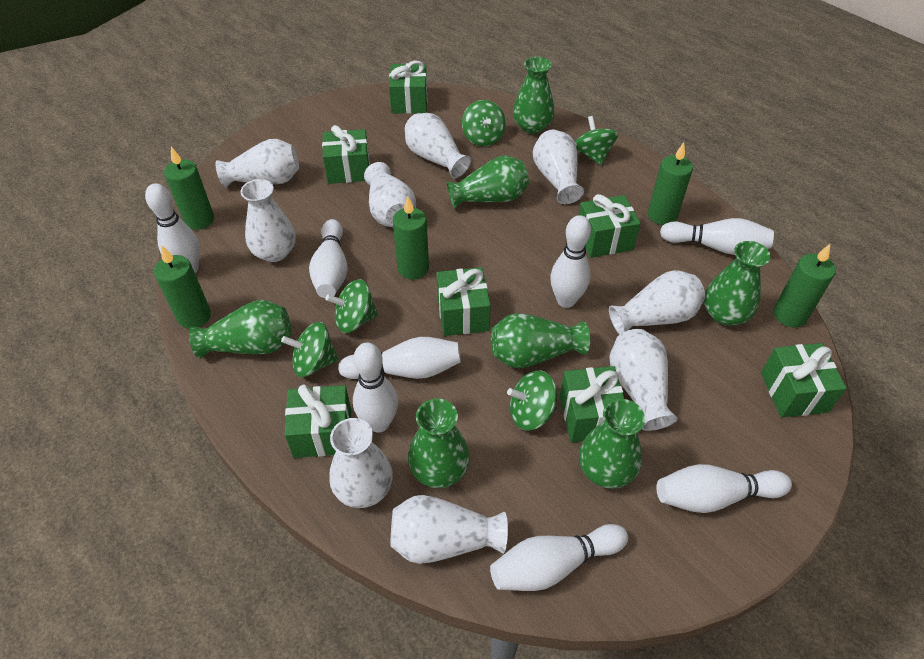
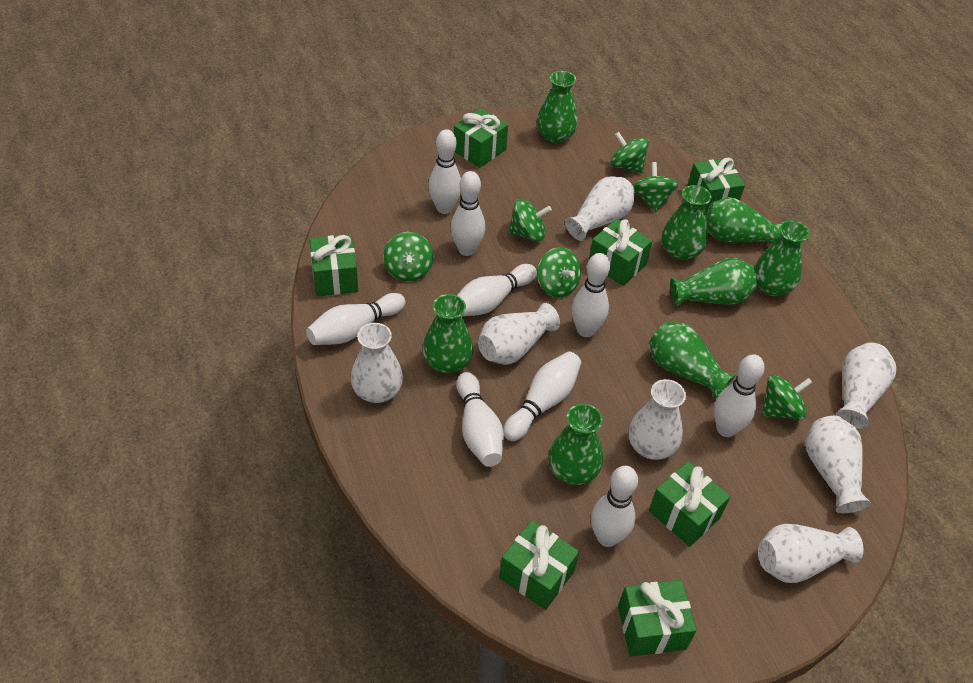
green candle: [154,245,211,329] [164,147,214,230] [393,196,429,279] [648,142,693,225] [773,244,836,327] = 5 -> none = 0
green spinning top: [281,322,339,377] [326,279,378,333] [462,100,506,146] [507,371,557,431] [575,116,618,165] = 5 -> [383,232,433,282] [508,199,552,242] [537,247,581,297] [610,132,649,173] [632,162,678,212] [762,375,813,420] = 6
green vase: [189,300,292,359] [408,398,470,488] [446,155,529,209] [491,313,590,368] [513,57,555,134] [579,399,645,489] [704,241,771,326] = 7 -> [423,294,473,374] [537,71,578,143] [548,404,603,485] [649,322,736,399] [662,185,711,261] [670,258,757,307] [706,197,781,245] [754,220,809,297] = 8
white bowling pin: [145,183,200,273] [309,219,348,298] [338,337,461,379] [353,342,398,433] [490,524,628,591] [550,215,591,308] [656,464,792,513] [660,218,774,255] = 8 -> [306,293,405,345] [428,129,461,214] [451,171,485,256] [456,372,504,467] [457,264,537,316] [503,351,581,441] [572,253,610,337] [591,466,638,547] [714,354,765,437] = 9
white vase: [215,139,299,188] [240,179,295,262] [329,418,393,508] [364,162,416,227] [391,495,508,564] [405,113,471,178] [533,130,584,204] [609,270,705,335] [609,329,678,431] = 9 -> [351,323,403,403] [478,303,560,365] [565,176,635,241] [629,379,686,460] [758,524,864,583] [805,416,871,513] [836,343,896,429] = 7

